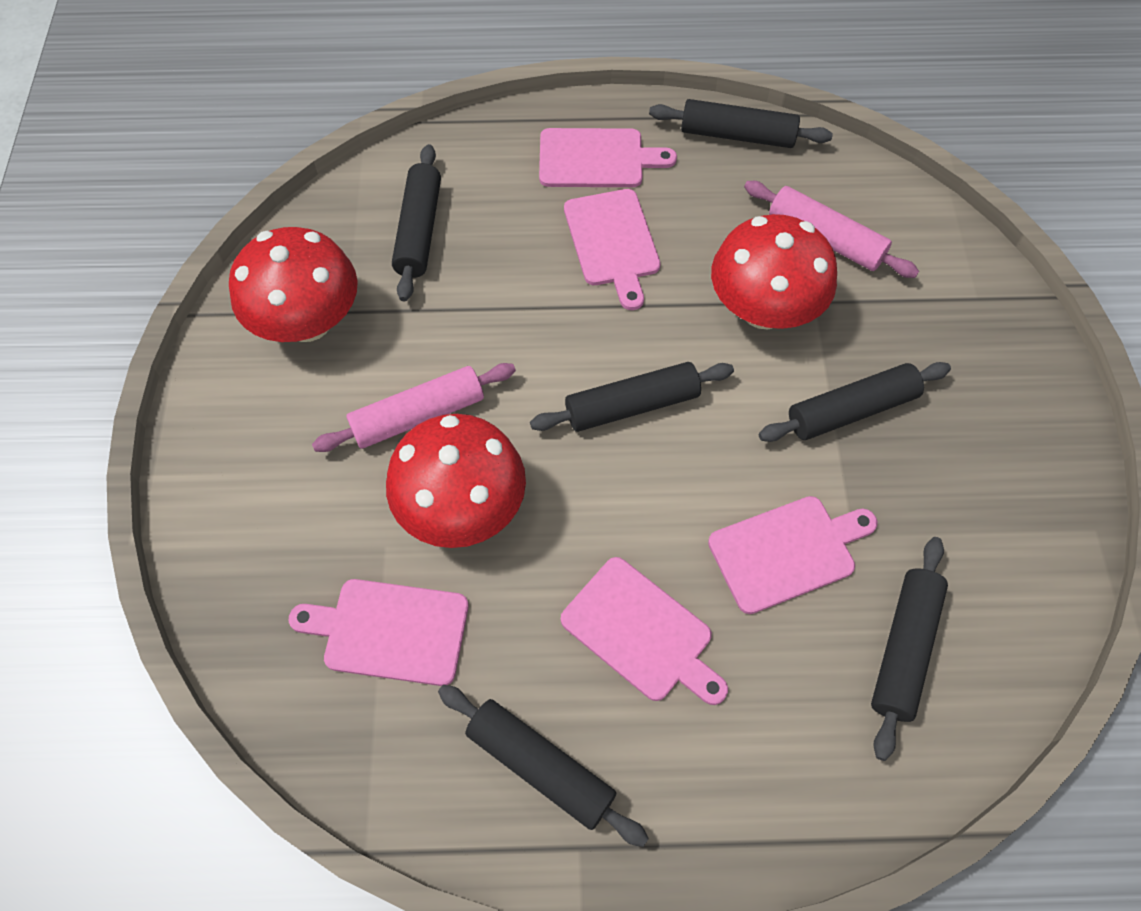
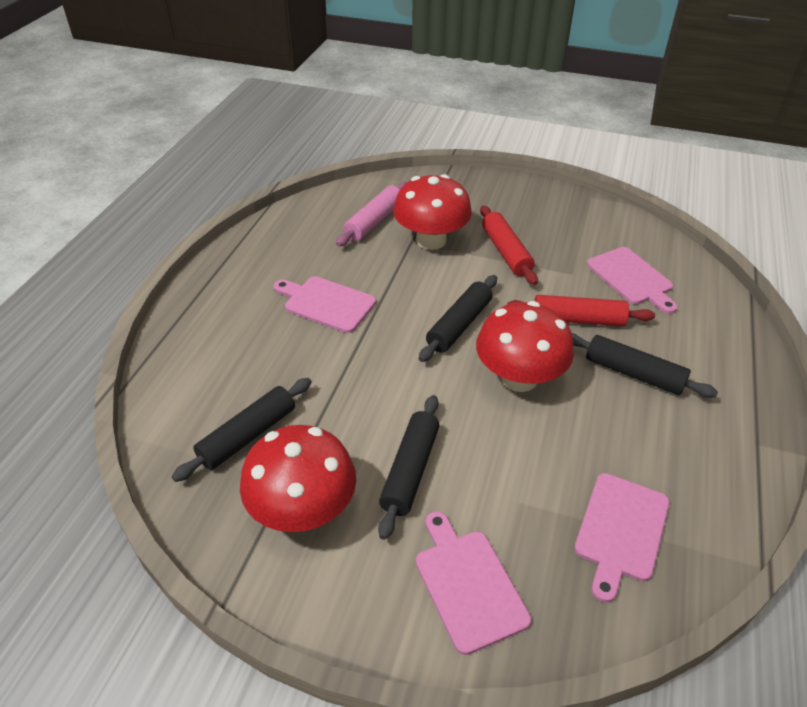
black rolling pin: [392,144,441,301] [438,685,649,847] [530,362,734,432] [649,99,833,148] [759,362,951,442] [871,537,948,761] = 6 -> [172,378,312,482] [378,395,440,540] [419,275,497,362] [572,333,718,398] = 4
pink cutting board: [289,579,469,686] [539,128,677,187] [561,557,728,705] [564,189,661,310] [708,496,878,614] = 5 -> [274,276,376,333] [416,511,531,655] [574,473,670,602] [587,247,678,314] = 4
pink rolling pin: [312,363,516,452] [744,181,919,278] = 2 -> [336,182,407,246] = 1
red rolling pin: none = 0 -> [480,206,538,285] [507,295,655,326] = 2

